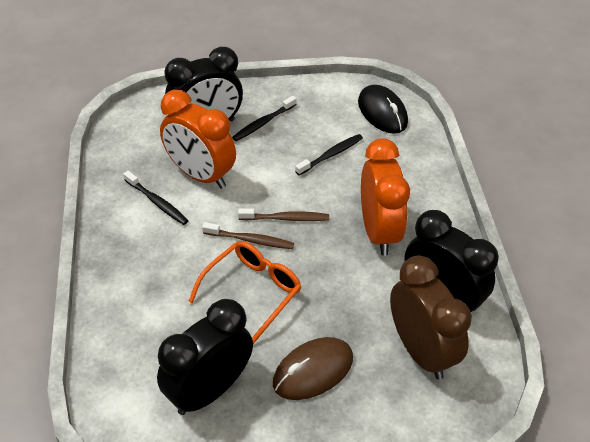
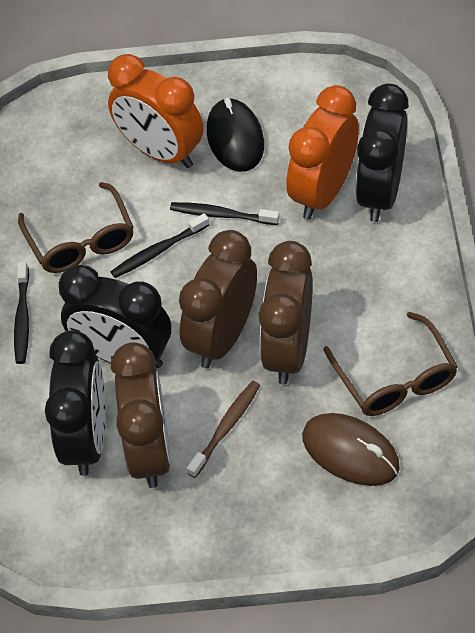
brown clock: [390,255,472,380] = 1 -> [111,342,171,488] [179,230,257,368] [259,241,313,384] = 3
brown glasses: none = 0 -> [18,182,134,273] [323,312,458,416] = 2
brown toothbrush: [202,222,294,249] [238,208,329,221] = 2 -> [187,381,260,478] = 1
orange glasses: [188,241,302,344] = 1 -> none = 0

